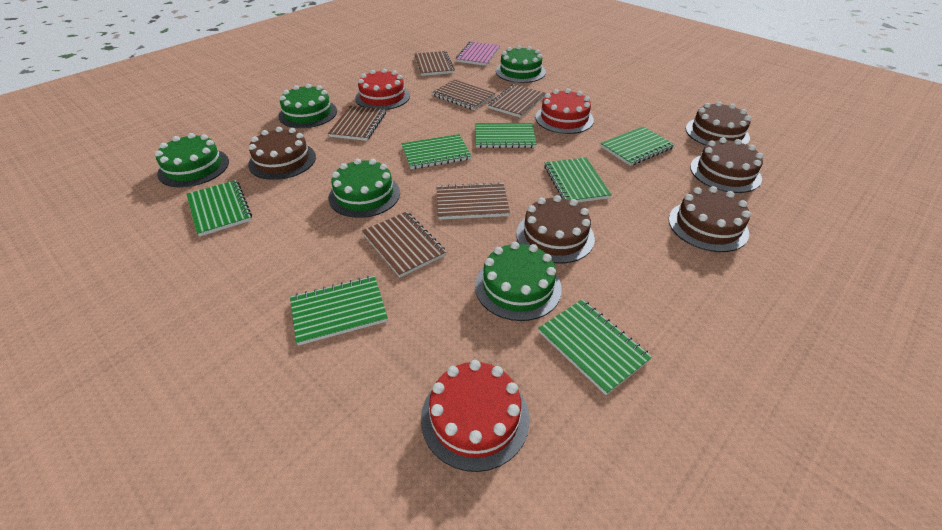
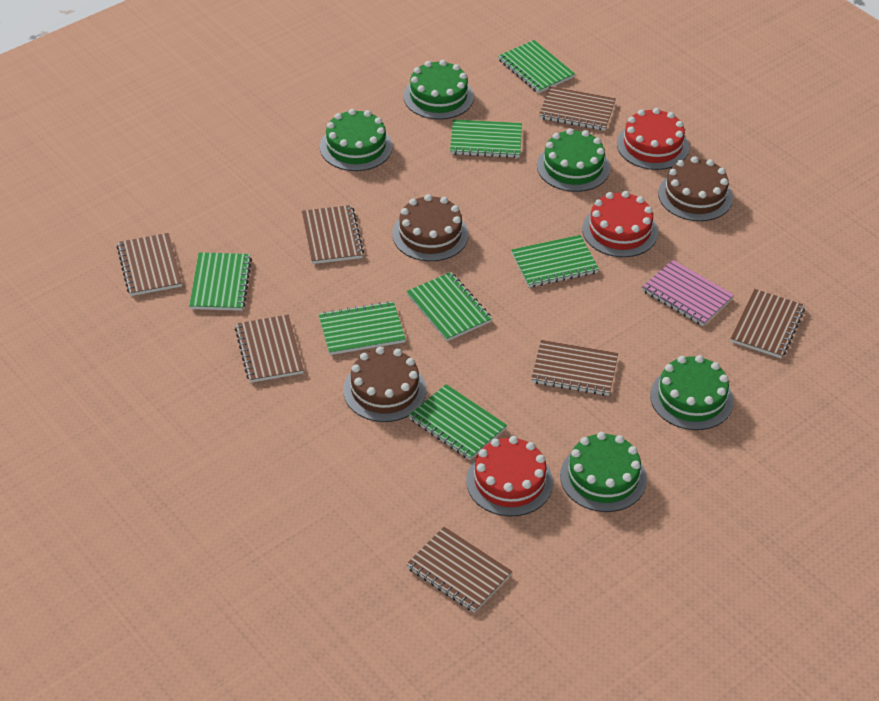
brown cake: [248,127,316,180] [516,195,595,264] [668,186,751,252] [686,101,751,146] [690,138,763,193] = 5 -> [343,347,426,422] [392,194,469,261] [658,156,733,221] = 3
brown notebook: [328,106,386,141] [362,212,446,277] [414,51,455,76] [432,79,495,110] [436,182,510,220] [488,84,545,118] = 6 -> [117,233,182,296] [235,315,304,383] [302,205,364,264] [406,527,512,613] [531,340,618,396] [539,86,616,131] [730,289,805,358] = 7

